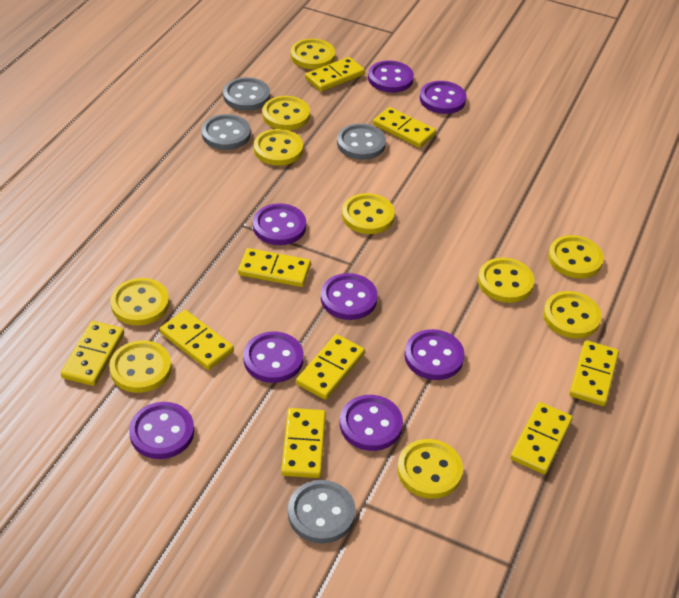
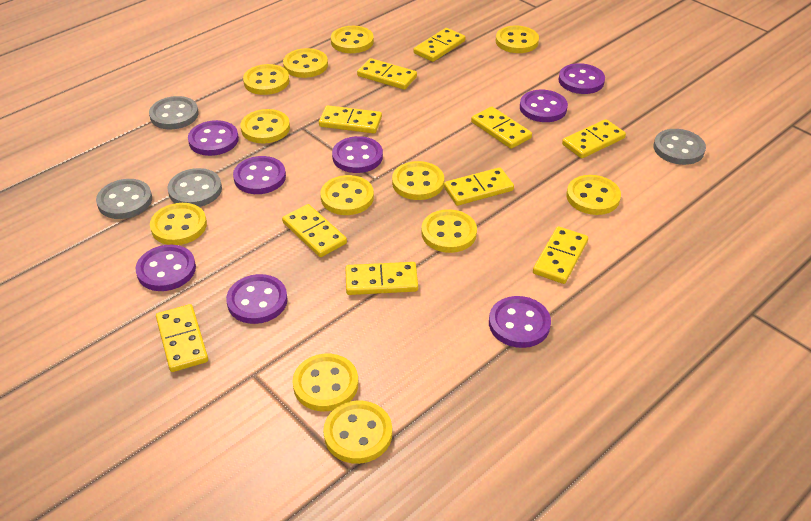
yellow button: [109,340,172,393] [110,278,169,325] [254,129,303,166] [262,96,310,130] [291,39,335,69] [342,193,395,234] [397,439,463,499] [478,258,534,303] [543,291,602,339] [548,235,604,279] = 10 -> [150,203,207,245] [241,109,290,143] [243,64,289,95] [283,48,328,78] [293,354,358,411] [320,175,374,215] [323,400,392,464] [331,26,374,53] [392,161,444,200] [421,209,477,253] [496,26,539,53] [566,175,621,215] = 12
yellow domino: [61,321,124,386] [160,310,234,370] [238,248,311,287] [281,408,326,478] [296,334,365,400] [305,57,365,92] [373,107,436,148] [510,402,573,474] [569,340,619,406] = 9 -> [156,304,208,372] [282,204,347,257] [319,105,382,133] [345,262,418,295] [357,58,417,90] [414,28,465,62] [444,167,514,206] [471,107,532,149] [533,226,588,284] [562,119,626,158] = 10

